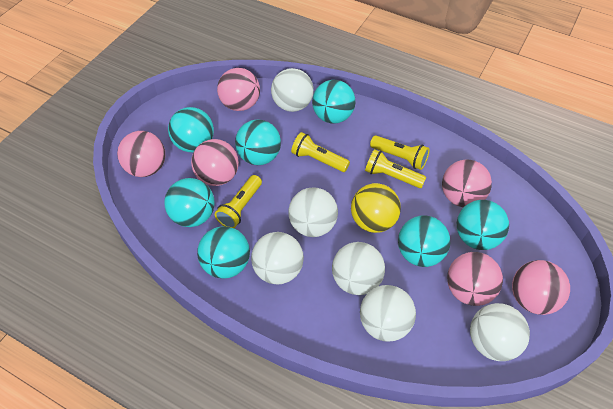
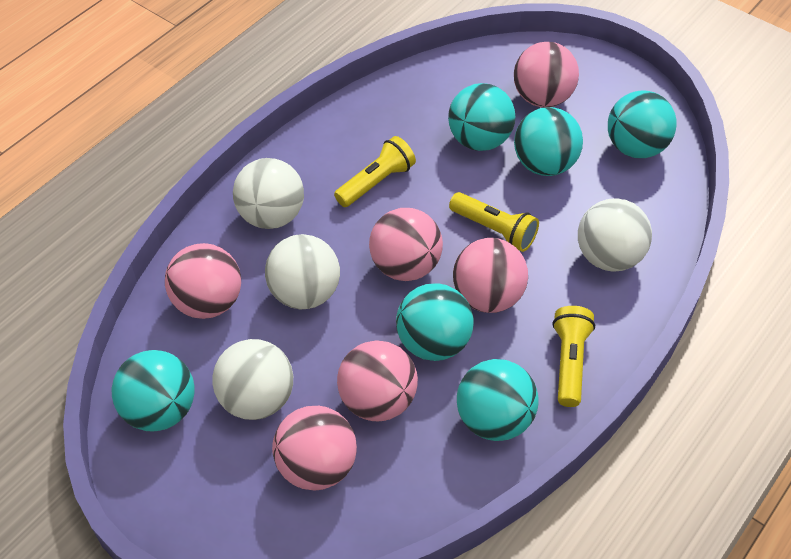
turquoise ball: [164,178,215,227] [168,107,214,152] [197,226,250,279] [235,119,281,165] [312,80,355,124] [398,215,450,267] [457,200,509,250] = 7 -> [112,350,194,431] [396,283,474,361] [448,83,515,151] [457,359,539,441] [514,107,583,176] [608,90,677,158] = 6
white ball: [251,232,304,285] [271,68,314,112] [288,187,338,237] [332,242,385,295] [360,285,416,342] [470,303,530,361] = 6 -> [212,339,293,420] [233,158,304,229] [265,234,340,309] [578,198,652,272] = 4
yellow ball: [351,183,401,233] = 1 -> none = 0
yellow flashlight: [215,175,262,228] [291,132,350,172] [365,149,426,188] [370,135,430,170] = 4 -> [334,136,416,207] [449,192,539,252] [552,306,595,407] = 3

